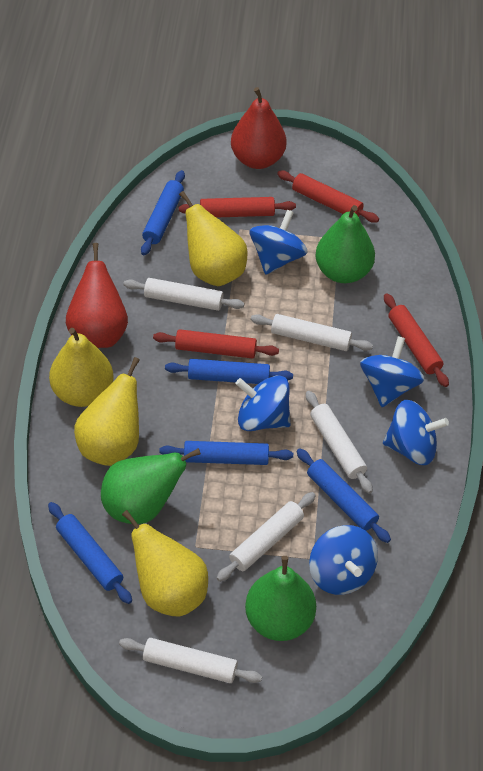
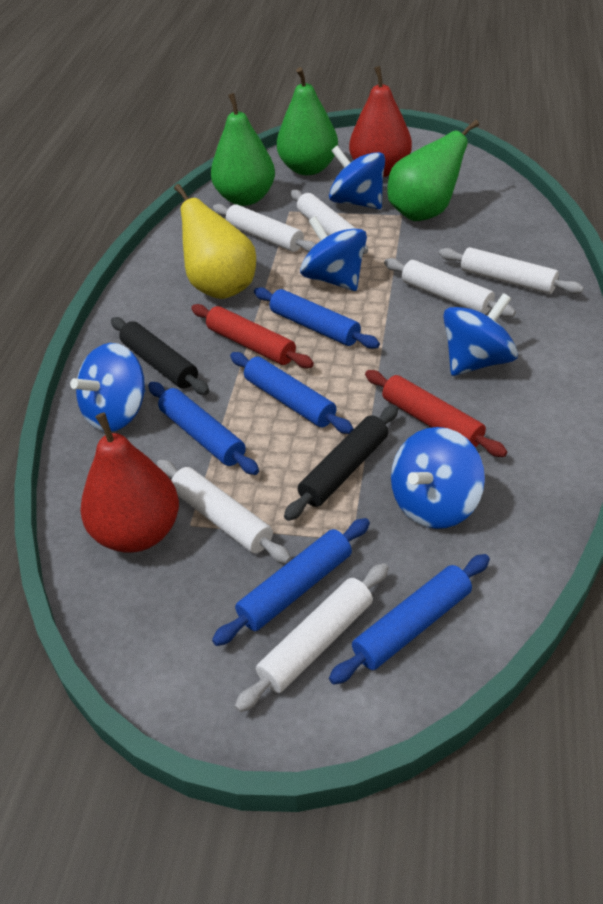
black rolling pin: none = 0 -> [111,317,209,395] [284,405,398,521] = 2
red rolling pin: [153,329,279,359] [179,197,296,218] [277,171,379,223] [384,293,449,387] = 4 -> [191,304,314,368] [365,370,507,457] = 2
white rolling pin: [119,638,262,683] [123,278,244,311] [217,492,316,582] [251,314,373,351] [306,391,373,494] = 5 -> [157,460,291,564] [213,204,316,252] [235,563,389,712] [291,190,368,254] [384,258,516,317] [439,247,584,294] = 6
yellow pear: [49,328,113,407] [74,357,140,466] [122,510,208,616] [179,191,248,286] = 4 -> [174,184,256,299] = 1

